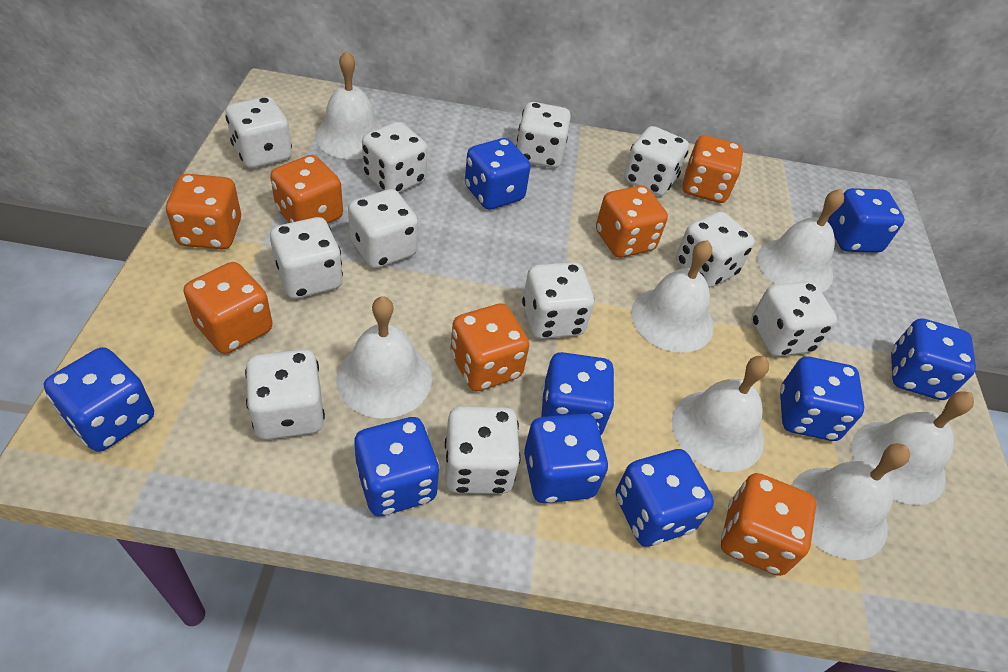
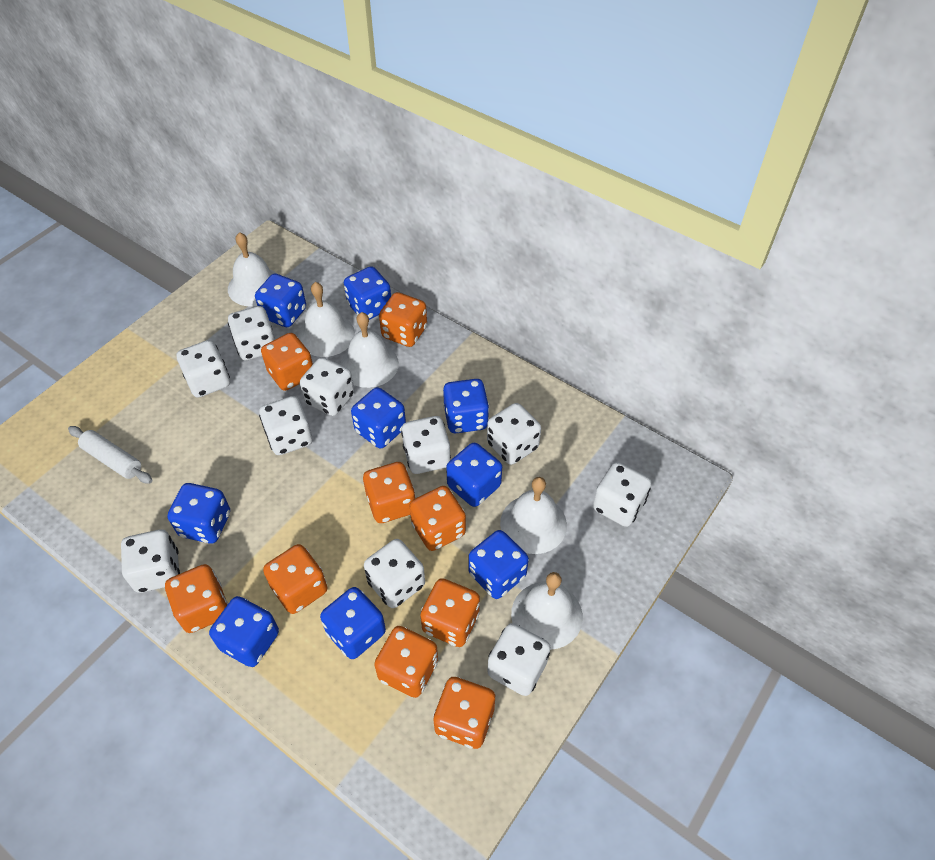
orange dice: [166,174,241,249] [183,262,273,354] [270,155,343,224] [450,303,529,391] [596,186,668,258] [683,135,743,203] [721,473,816,576] = 7 -> [165,564,228,633] [261,333,313,391] [263,544,328,614] [363,462,416,523] [374,626,438,698] [379,292,427,347] [410,486,466,551] [420,578,480,647] [433,677,495,749] = 9
white bell: [315,50,383,159] [336,296,432,418] [631,240,714,353] [672,356,769,472] [757,189,844,292] [791,443,910,560] [852,391,974,505] = 7 -> [228,232,277,307] [298,282,355,357] [340,312,399,388] [500,477,567,554] [511,572,583,650] = 5
white dice: [225,96,292,168] [245,349,325,440] [270,217,343,299] [348,189,418,268] [362,122,427,193] [445,406,521,494] [516,102,571,168] [522,262,594,339] [624,126,689,196] [676,211,755,288] [751,281,837,357] = 11 -> [121,529,180,593] [177,340,230,398] [228,306,275,360] [259,396,312,455] [300,357,354,416] [364,539,425,608] [401,416,451,474] [487,403,541,465] [487,623,550,696] [593,462,651,527] = 10
white rolling pin: none = 0 -> [68,426,152,484] = 1

